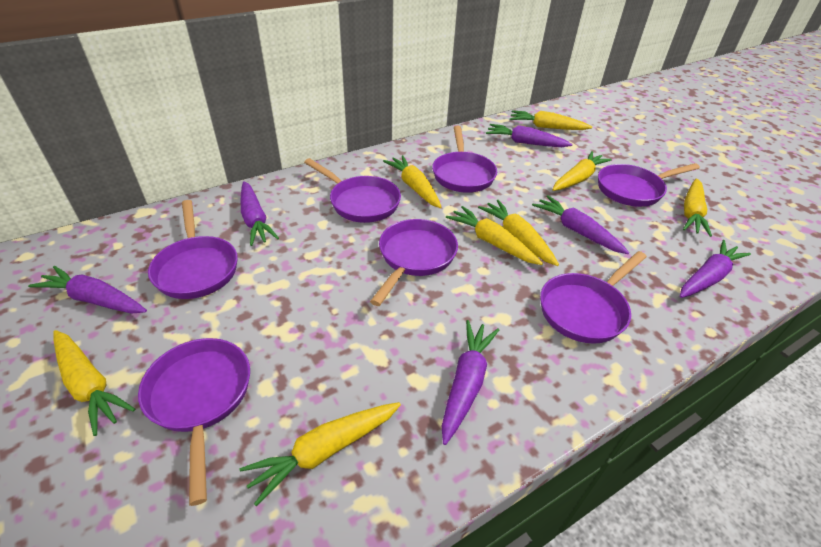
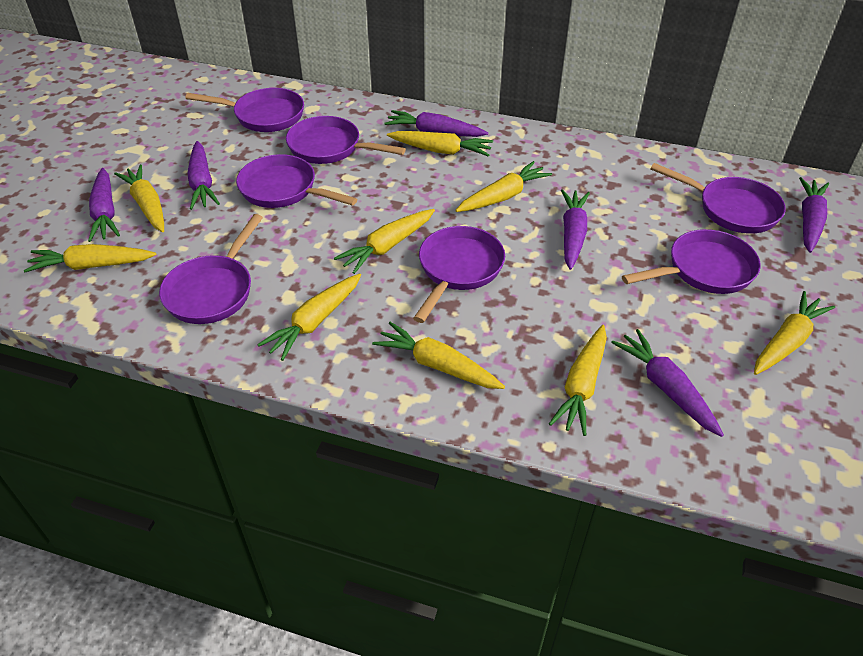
yellow carrot: [53,330,135,436] [240,402,401,506] [383,155,441,208] [446,206,543,265] [478,200,559,266] [510,110,592,130] [552,151,612,191] [683,178,712,237] = 8 -> [24,244,156,272] [114,164,164,232] [257,274,361,361] [334,209,435,274] [372,322,505,389] [387,131,493,157] [455,161,552,212] [549,325,607,436] [754,291,835,375] = 9

